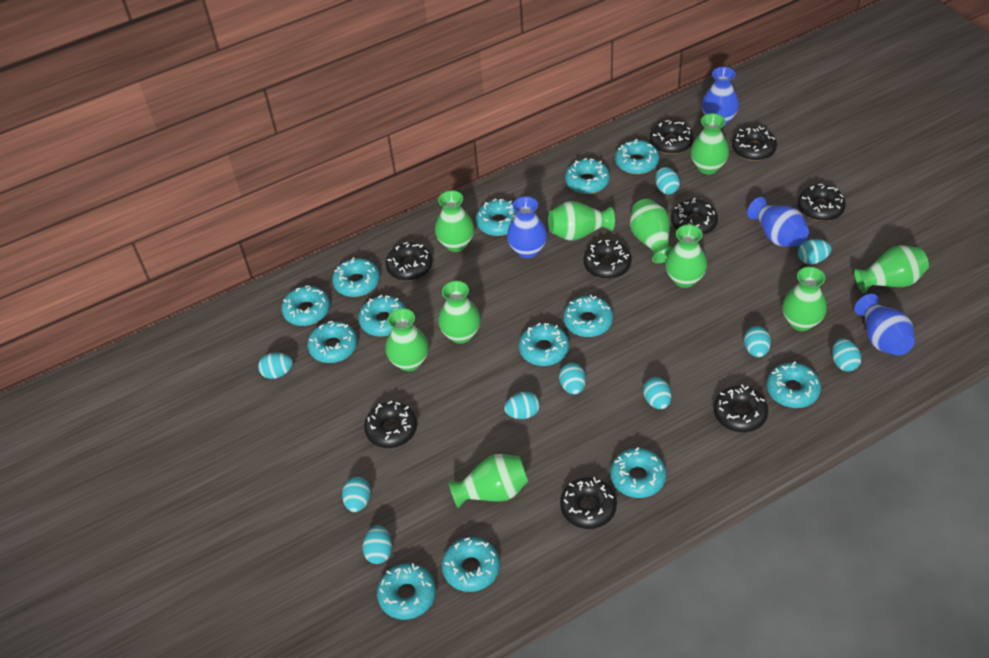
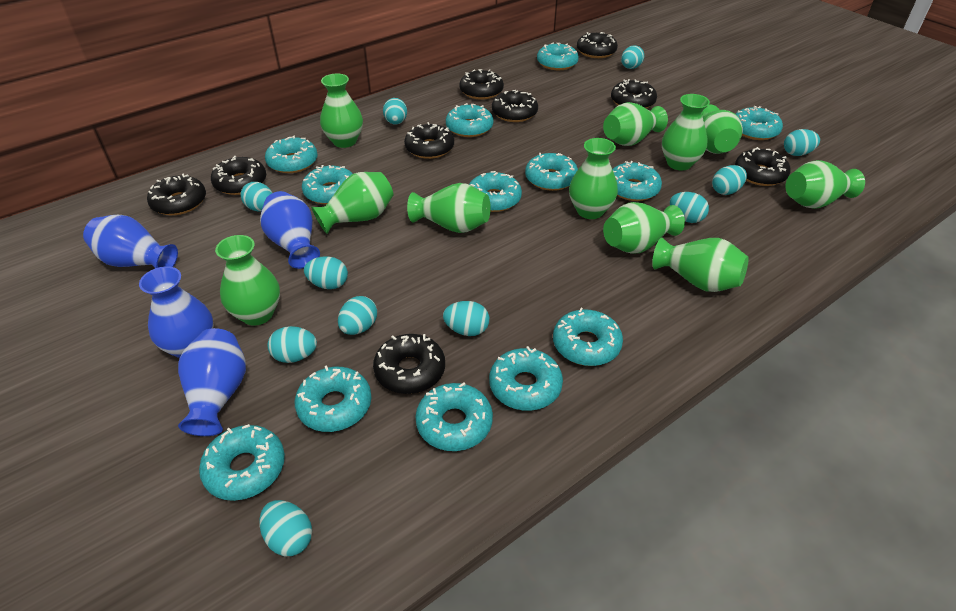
green vase: [385,308,428,371] [435,190,474,252] [438,281,481,344] [448,454,528,508] [548,201,615,241] [630,199,672,263] [665,225,707,288] [691,113,729,174] [782,267,827,331] [854,245,929,293] = 10 -> [215,235,280,326] [311,172,394,234] [320,74,363,148] [407,183,491,233] [569,138,618,219] [603,102,668,146] [603,202,685,253] [652,238,749,292] [662,94,710,170] [702,105,743,154] [786,160,865,209] = 11
turquoise egg: [258,352,293,379] [342,477,371,512] [362,525,392,564] [504,392,540,419] [559,363,586,395] [643,377,671,409] [655,167,680,194] [744,326,771,357] [798,239,832,264] [832,338,862,372] = 10 -> [241,182,272,212] [259,500,312,556] [267,326,317,363] [304,257,348,289] [338,296,377,335] [383,98,407,125] [443,301,489,336] [621,45,644,69] [670,192,709,223] [712,165,747,195] [784,129,820,156] = 11

